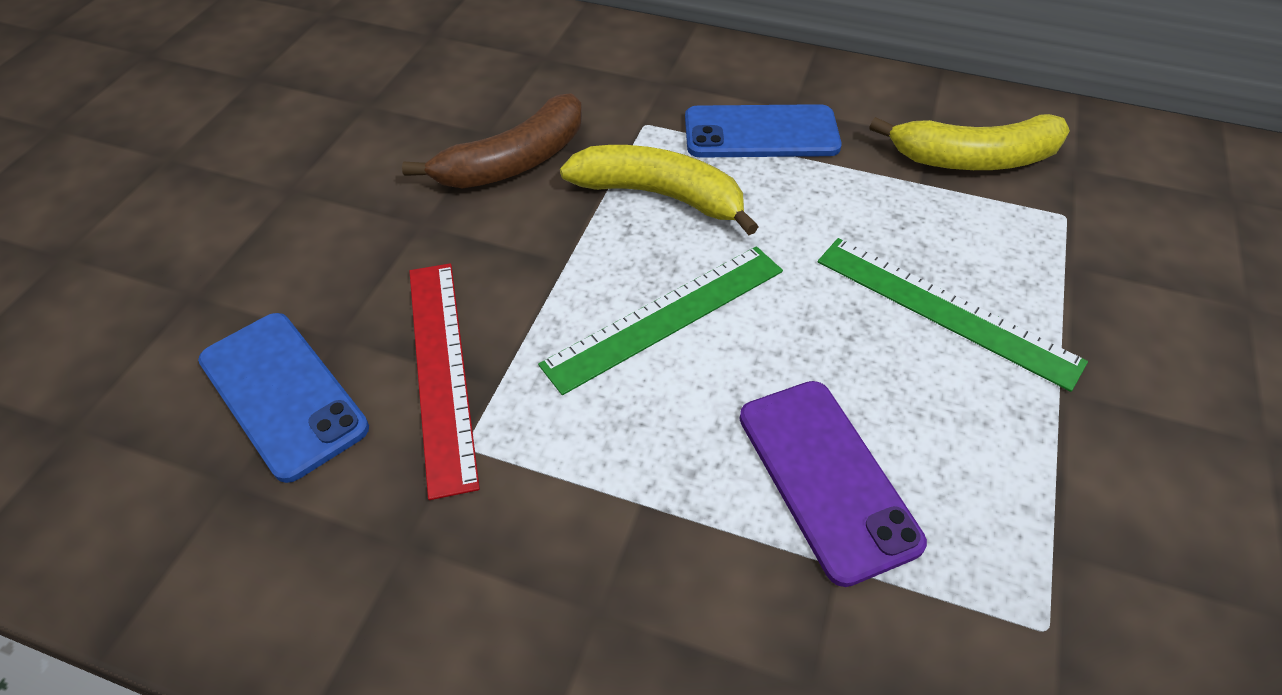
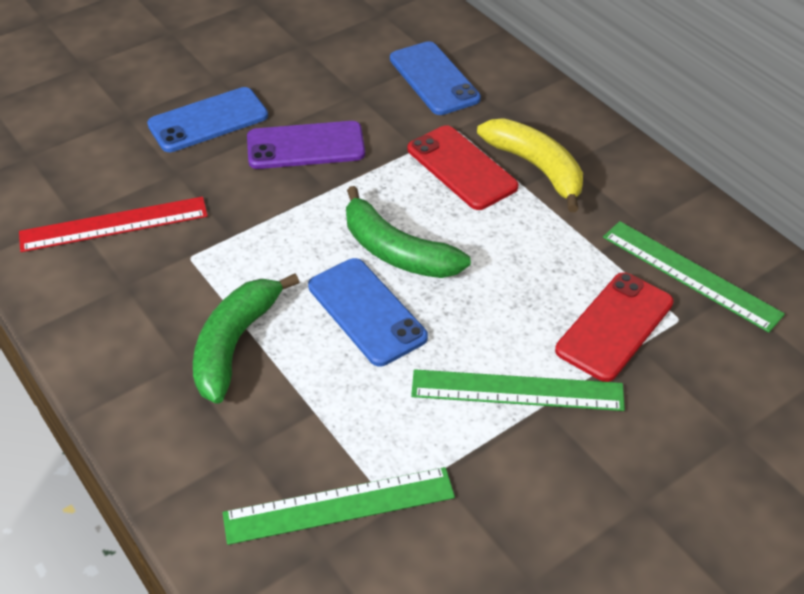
blue phone: [198,313,369,483] [685,104,842,158] = 2 -> [147,87,268,152] [308,258,428,366] [390,41,481,115] = 3
brown banana: [402,93,582,188] = 1 -> none = 0
green banana: none = 0 -> [193,273,299,404] [346,186,471,278] = 2
green ruler: [538,246,783,395] [818,238,1088,392] = 2 -> [223,467,455,545] [411,369,625,411] [603,221,785,333] = 3
red phone: none = 0 -> [408,125,519,210] [555,272,674,382] = 2
yellow banana: [560,145,759,235] [869,114,1070,170] = 2 -> [477,118,583,212] = 1

